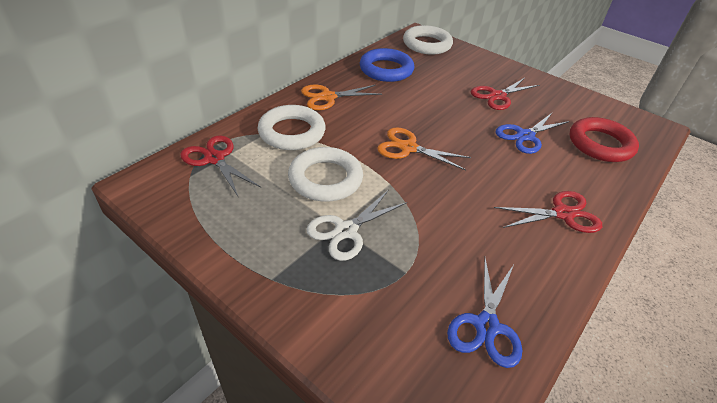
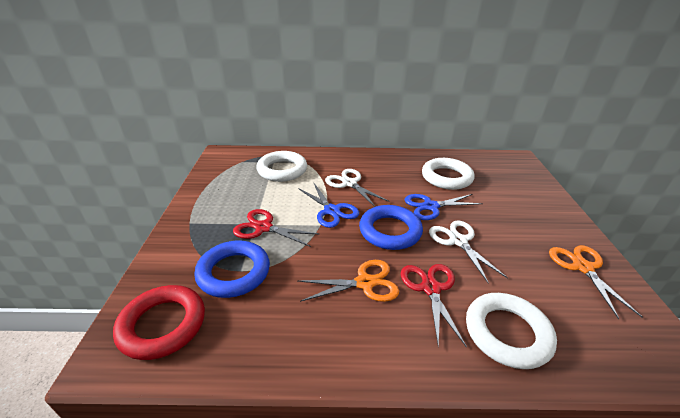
blue ring: [360,48,414,82] = 1 -> [194,241,270,298] [359,205,423,250] = 2
red scissors: [180,135,261,198] [471,78,539,110] [494,191,602,233] = 3 -> [233,209,319,247] [401,264,467,348] = 2
white scissors: [306,190,407,261] = 1 -> [325,169,390,207] [429,220,508,284] = 2

